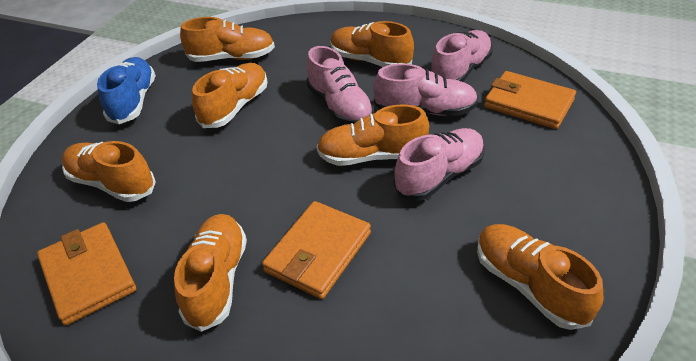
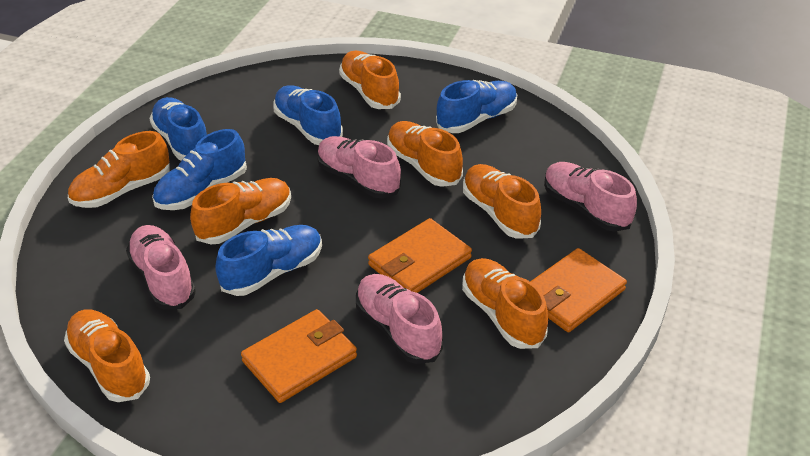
blue shoe: [97,57,156,124] = 1 -> [149,97,207,161] [152,129,247,210] [215,225,322,296] [273,85,343,145] [436,80,517,133] = 5

